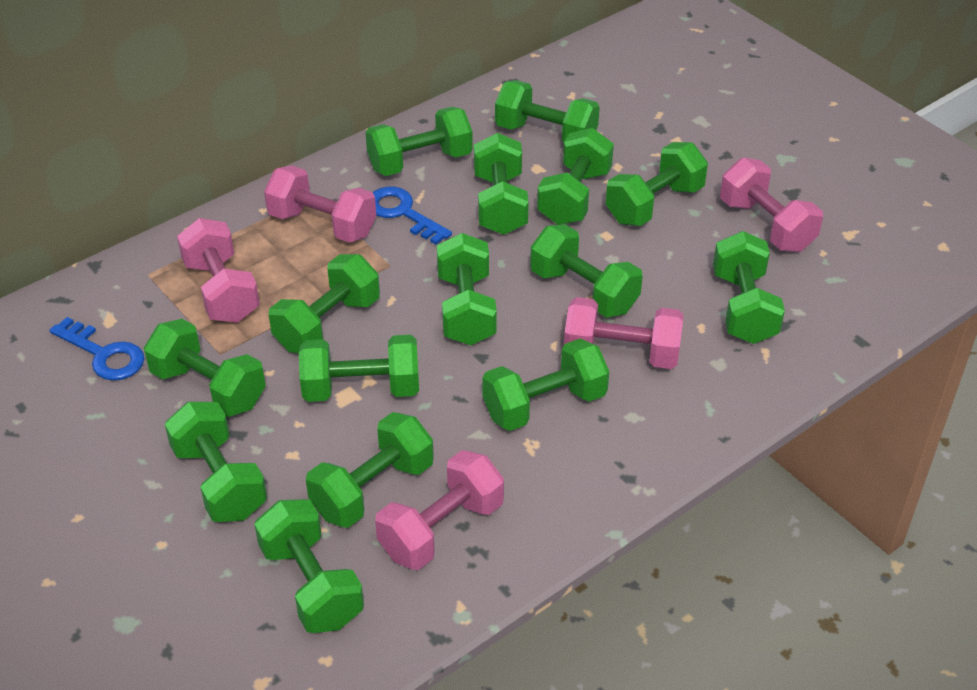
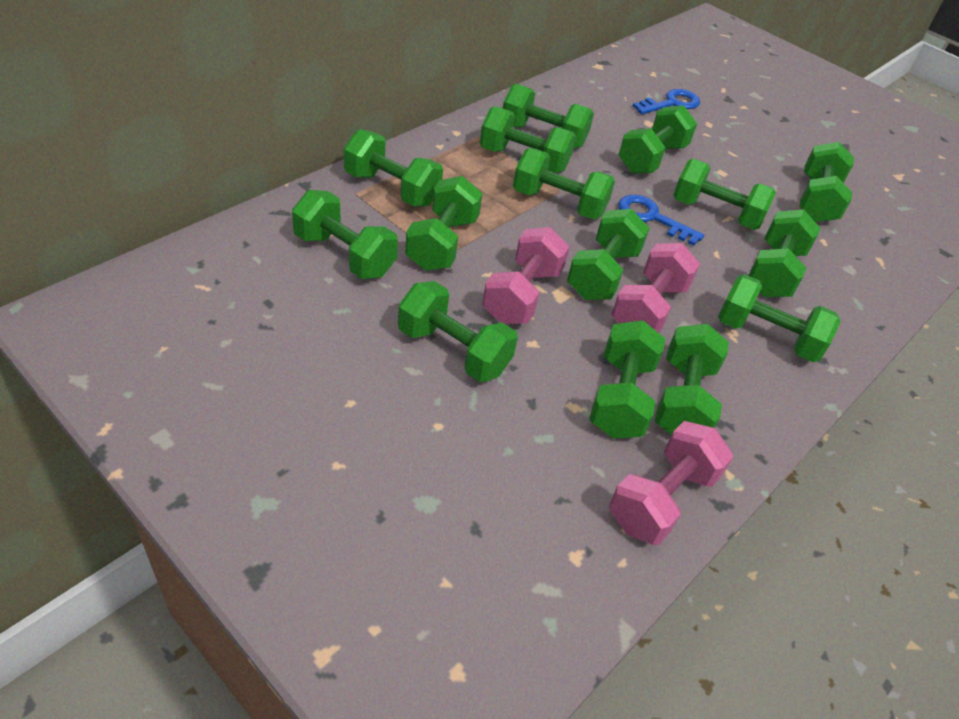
pink dumbbell: [177,218,260,323] [264,166,376,243] [375,450,504,570] [564,297,684,369] [720,158,823,252] = 5 -> [482,227,569,324] [609,421,734,545] [611,243,700,333] = 3

